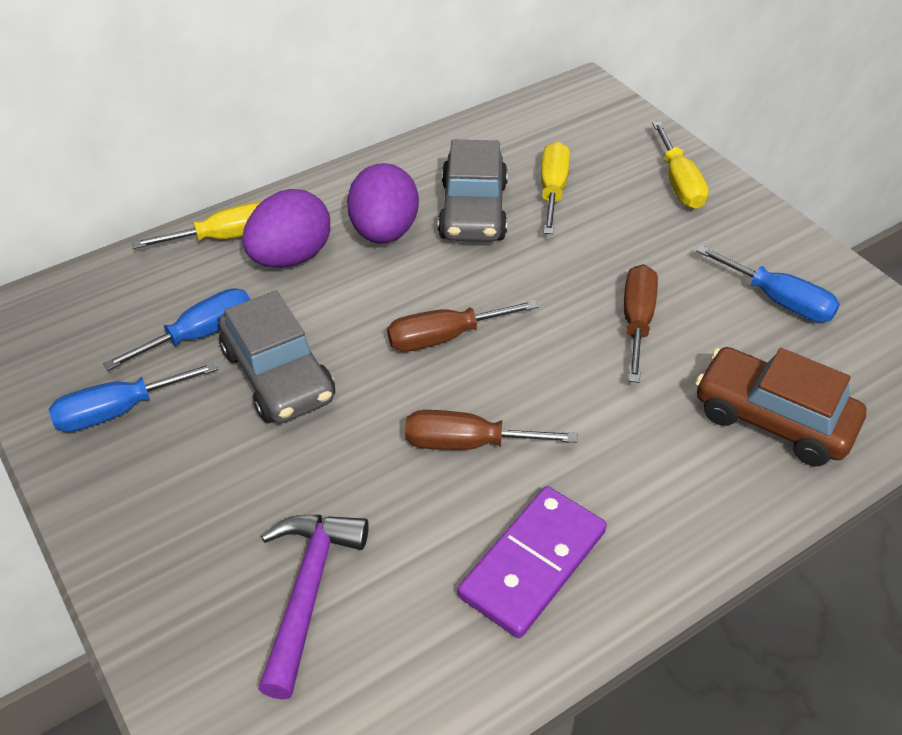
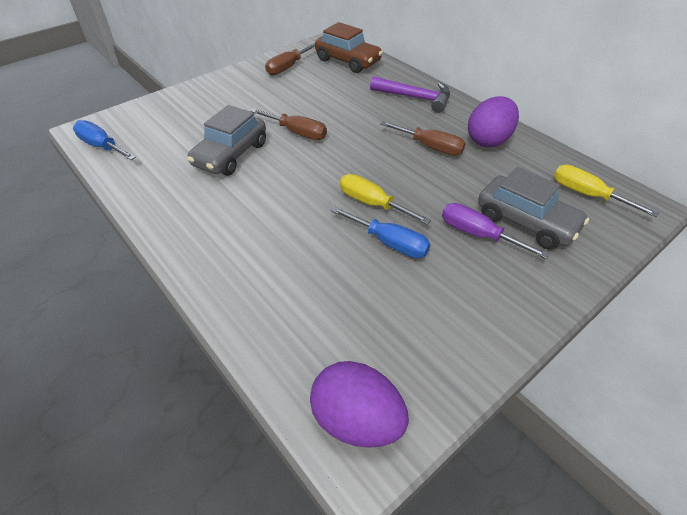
blue screwdriver: [49,362,218,432] [103,288,251,371] [697,246,840,322] = 3 -> [73,120,136,160] [330,206,430,258] = 2
purple domino: [458,486,607,638] = 1 -> none = 0
purple screwdriver: none = 0 -> [442,203,549,259] = 1
yellow screwdriver: [132,202,261,249] [541,141,570,234] [652,122,709,209] = 3 -> [340,174,431,225] [554,165,659,217] = 2

